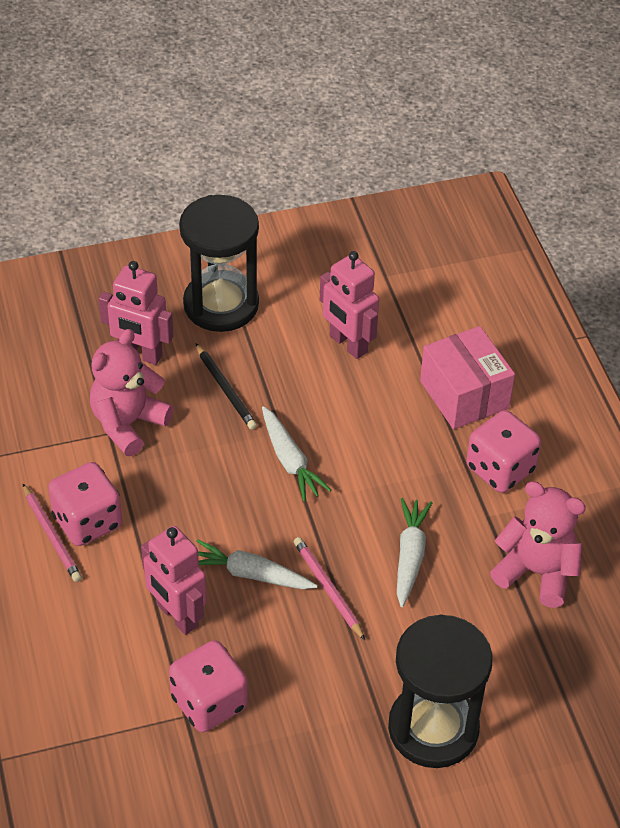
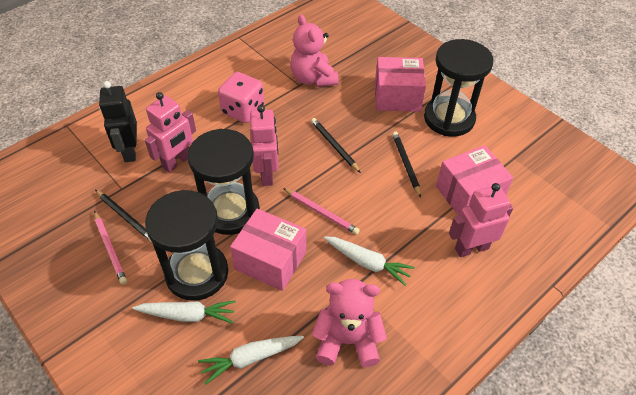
black hourglass: [179,195,259,332] [388,615,493,768] = 2 -> [145,190,228,301] [187,129,260,235] [424,39,493,137] = 3
black pencil: [195,343,257,430] = 1 -> [95,190,152,242] [311,118,361,173] [392,131,421,198] = 3
black robot: none = 0 -> [99,81,137,162] = 1
pink box: [420,326,515,429] = 1 -> [230,209,306,291] [375,57,426,112] [436,145,513,216] = 3
pink dice: [48,462,122,546] [169,640,248,732] [466,410,541,493] = 3 -> [218,72,264,123] = 1

